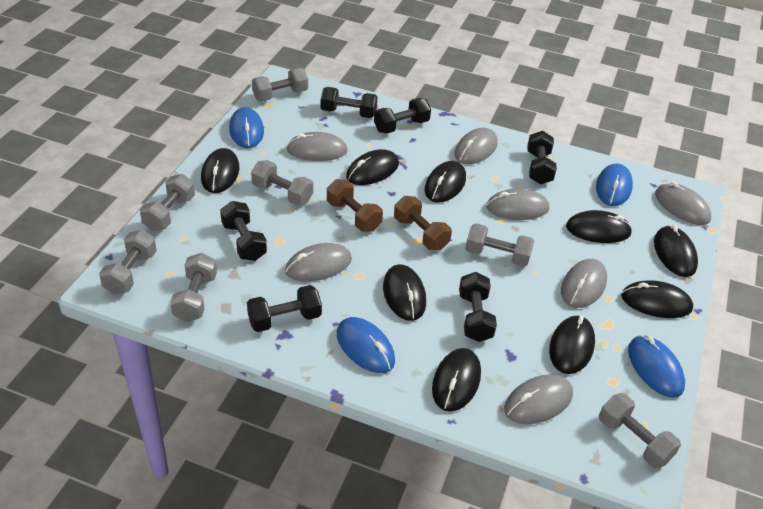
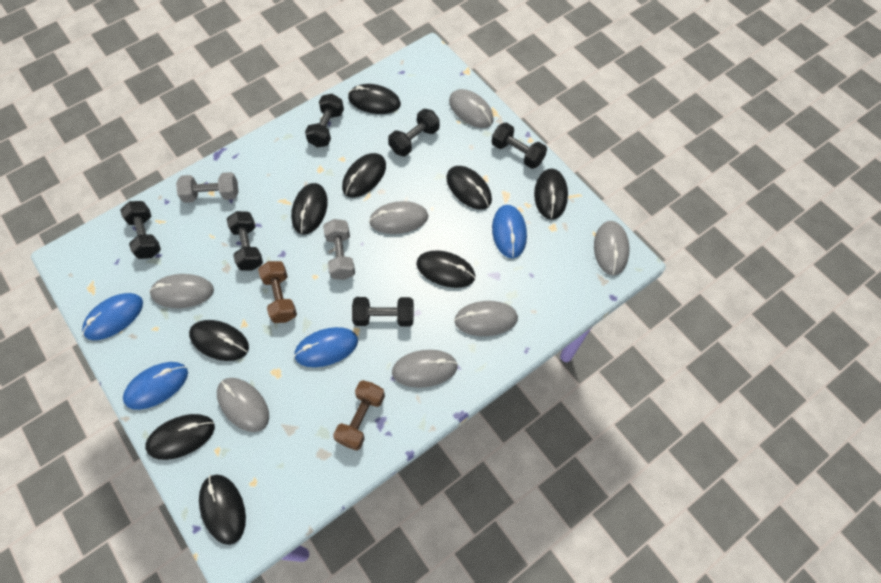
grey dumbbell: [99,230,157,294] [140,174,195,231] [170,253,217,322] [251,160,313,205] [252,68,308,101] [465,223,534,267] [599,393,681,469] = 7 -> [176,172,238,203] [323,219,355,280] = 2

